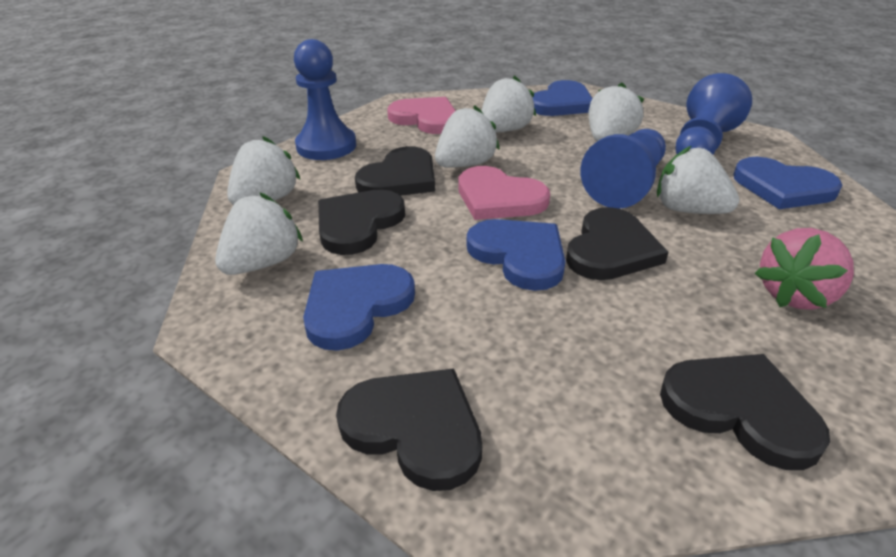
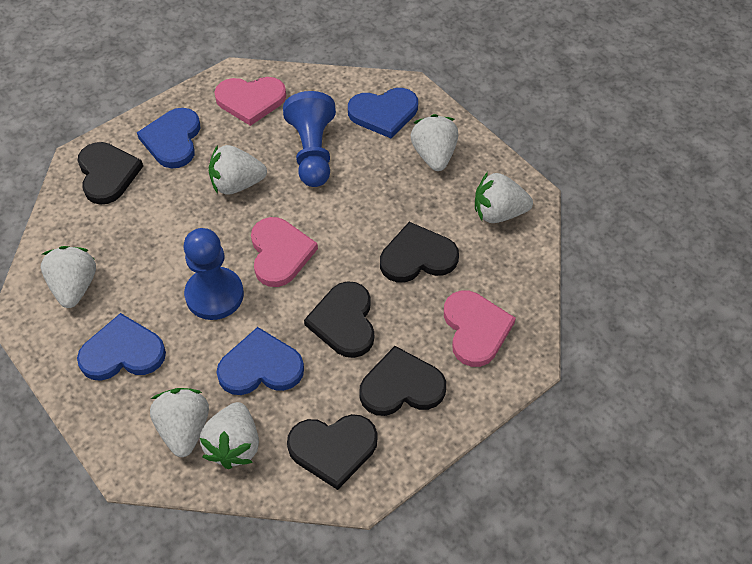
blue pawn: [294,39,356,160] [580,129,666,209] [676,73,752,155] = 3 -> [184,228,244,320] [283,91,336,187] = 2
pink heart: [387,97,456,134] [458,166,550,220] = 2 -> [214,77,286,126] [251,217,318,287] [444,290,516,367] = 3
pink strawberry: [755,228,854,310] = 1 -> none = 0

